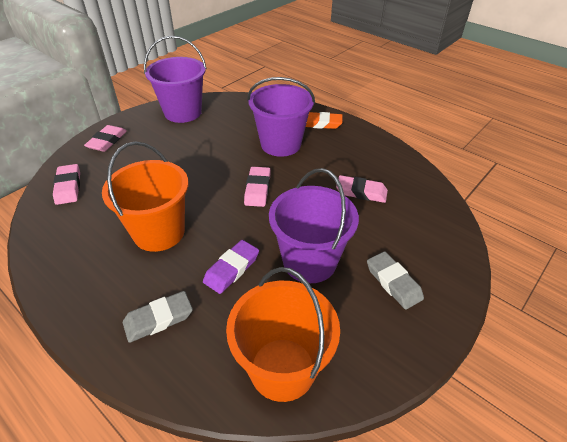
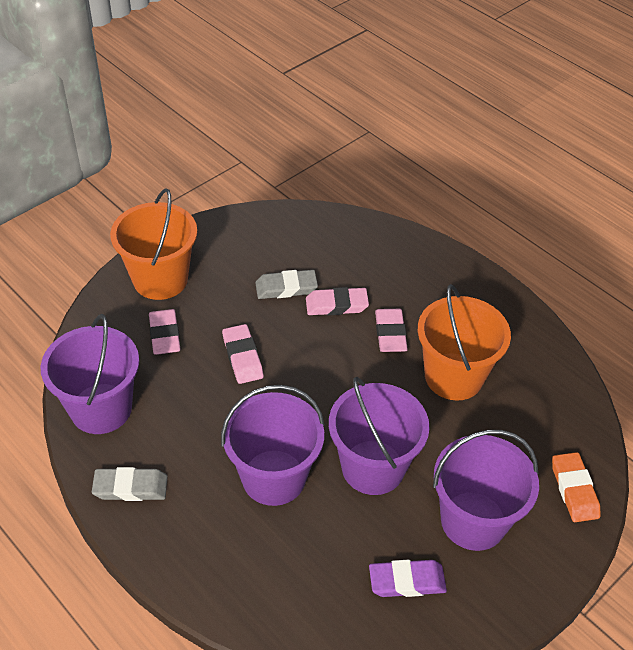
purple bucket: [144,36,207,123] [247,77,315,157] [269,168,359,283] = 3 -> [41,314,139,434] [221,385,325,506] [329,377,429,495] [433,430,539,551] = 4

